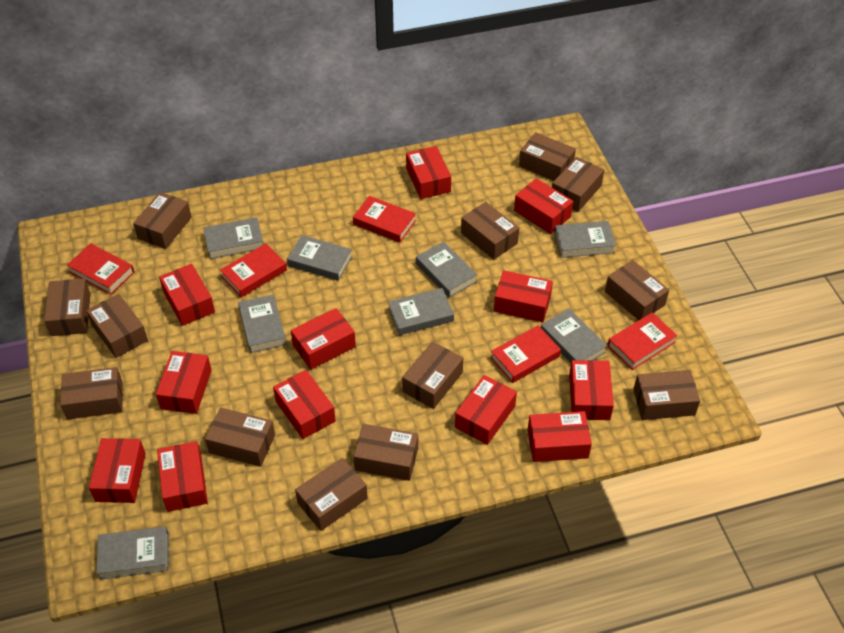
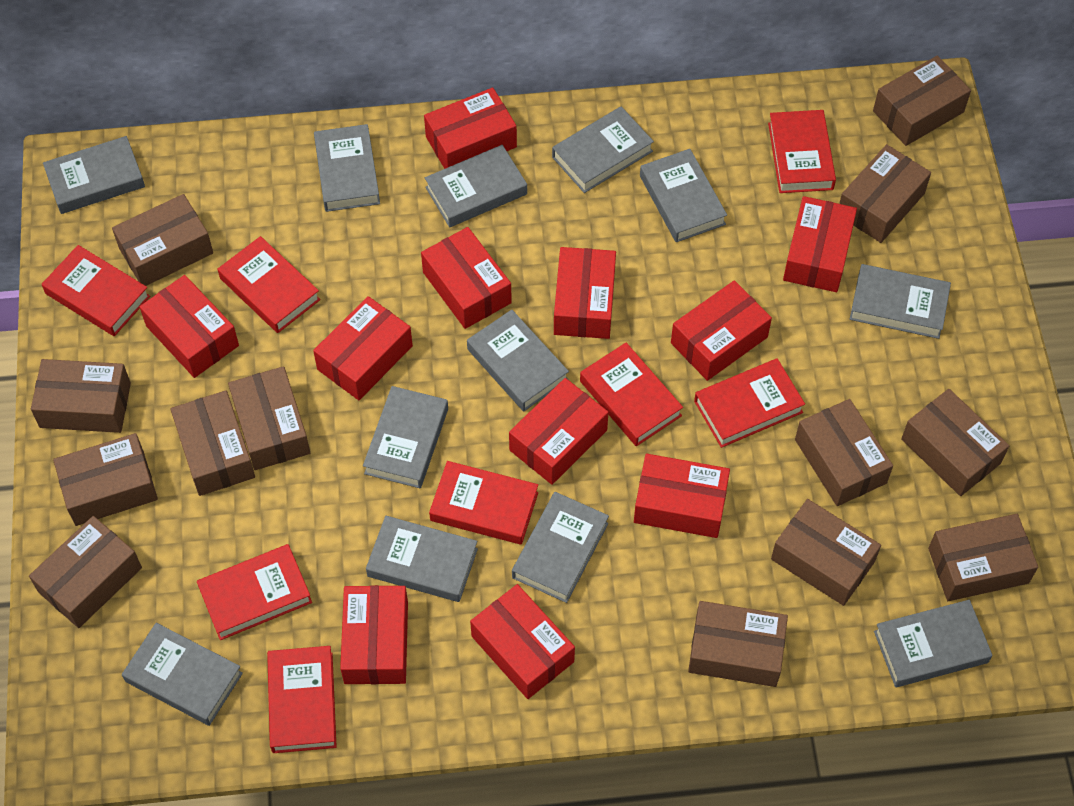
grey book: [96,526,169,580] [203,217,263,259] [238,294,287,353] [287,235,352,281] [388,288,454,335] [416,241,477,298] [541,308,607,363] [554,221,616,258] = 8 -> [43,136,145,214] [122,623,243,726] [314,124,380,212] [363,386,448,488] [366,516,478,602] [425,145,527,227] [467,310,569,411] [512,492,609,603] [552,106,654,193] [640,149,727,242] [850,264,951,339] [874,600,993,687] = 12
red book: [67,243,135,295] [220,243,287,297] [353,196,416,242] [491,325,561,383] [607,312,678,370] = 5 -> [42,245,150,336] [197,544,312,640] [218,236,321,333] [267,646,337,753] [429,461,538,545] [580,343,683,446] [694,358,805,448] [768,110,836,193] = 8
red box: [89,438,146,503] [156,351,212,414] [157,441,208,512] [159,264,215,326] [273,370,336,439] [291,308,356,369] [406,146,451,199] [455,375,517,445] [494,270,553,322] [514,178,573,234] [527,411,592,462] [569,360,614,420] = 12 -> [139,275,239,378] [313,296,413,400] [340,585,408,684] [421,227,512,329] [424,88,517,169] [470,584,575,699] [509,378,608,485] [554,247,616,339] [634,454,730,538] [671,280,772,381] [783,196,857,292] = 11

